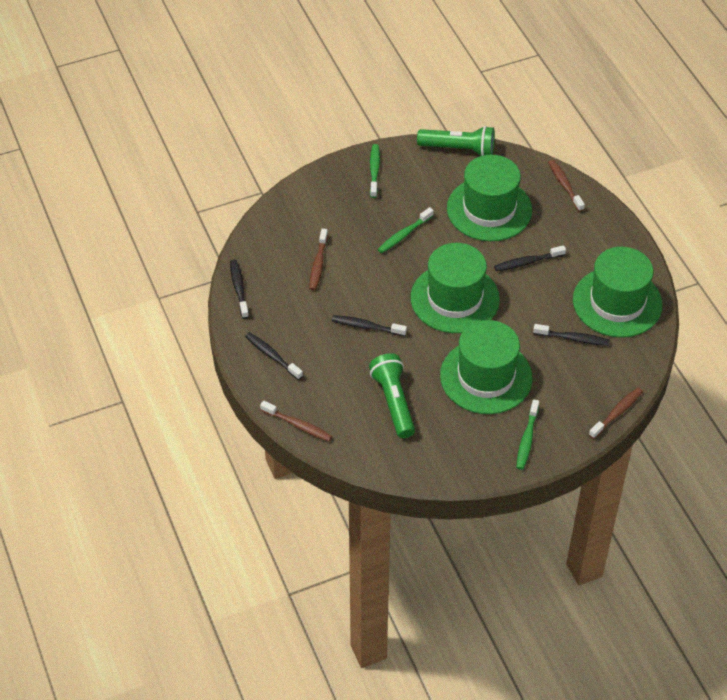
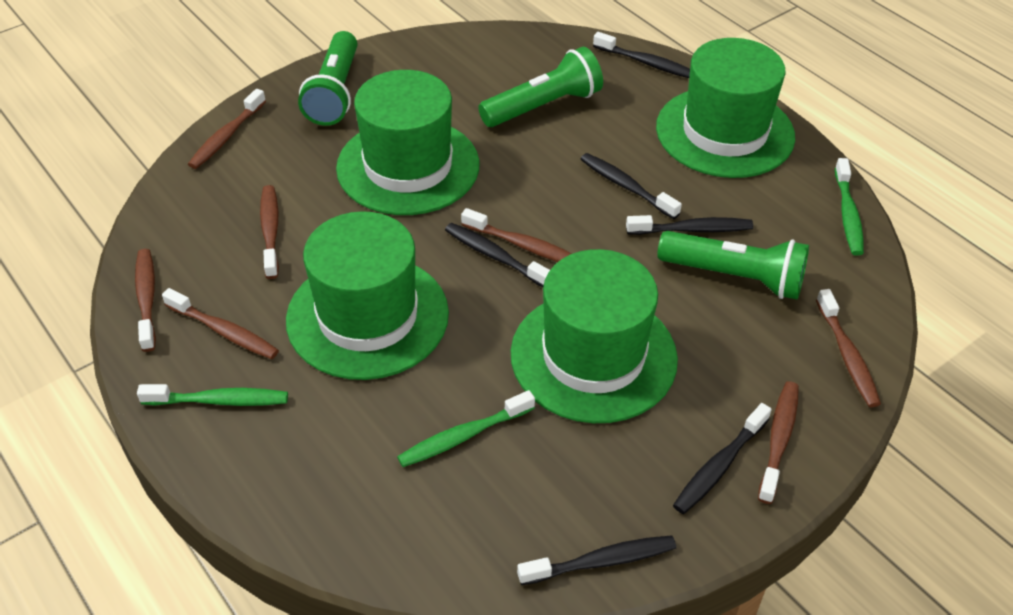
black toothbrush: [230,260,249,319] [245,332,303,380] [332,315,407,336] [494,245,566,271] [533,324,610,346] = 5 -> [445,223,550,287] [517,535,676,585] [581,153,682,219] [593,32,690,78] [626,215,753,235] [673,403,772,514] = 6
brown toothbrush: [260,401,332,441] [309,228,328,290] [548,160,585,212] [589,387,643,439] = 4 -> [135,249,156,352] [162,288,279,359] [188,89,266,169] [260,185,279,279] [461,208,572,262] [758,381,799,504] [816,289,881,407] = 7
green flashlight: [369,353,415,438] [417,126,495,156] = 2 -> [298,31,357,126] [478,47,603,127] [657,231,809,300] = 3

